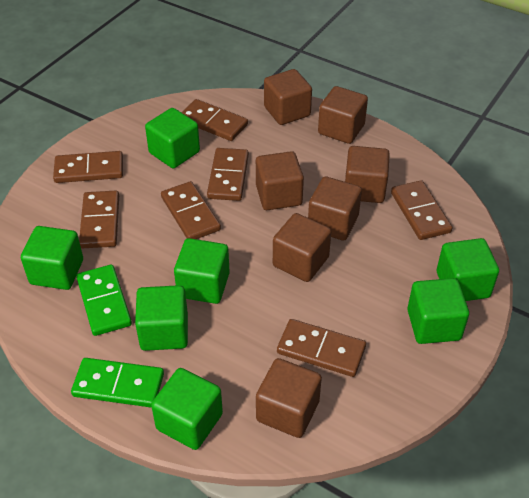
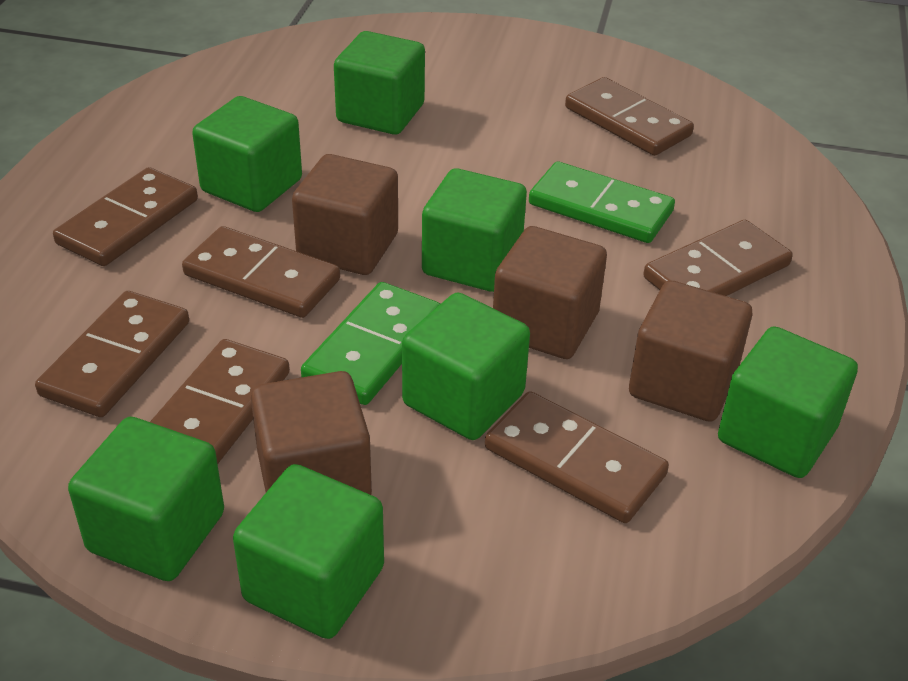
brown cube: [256,151,304,210] [256,358,322,438] [264,69,312,125] [273,213,331,282] [308,176,362,241] [318,86,368,144] [345,146,390,203] = 7 -> [251,371,372,495] [292,154,398,275] [493,226,607,359] [629,280,752,422] = 4

